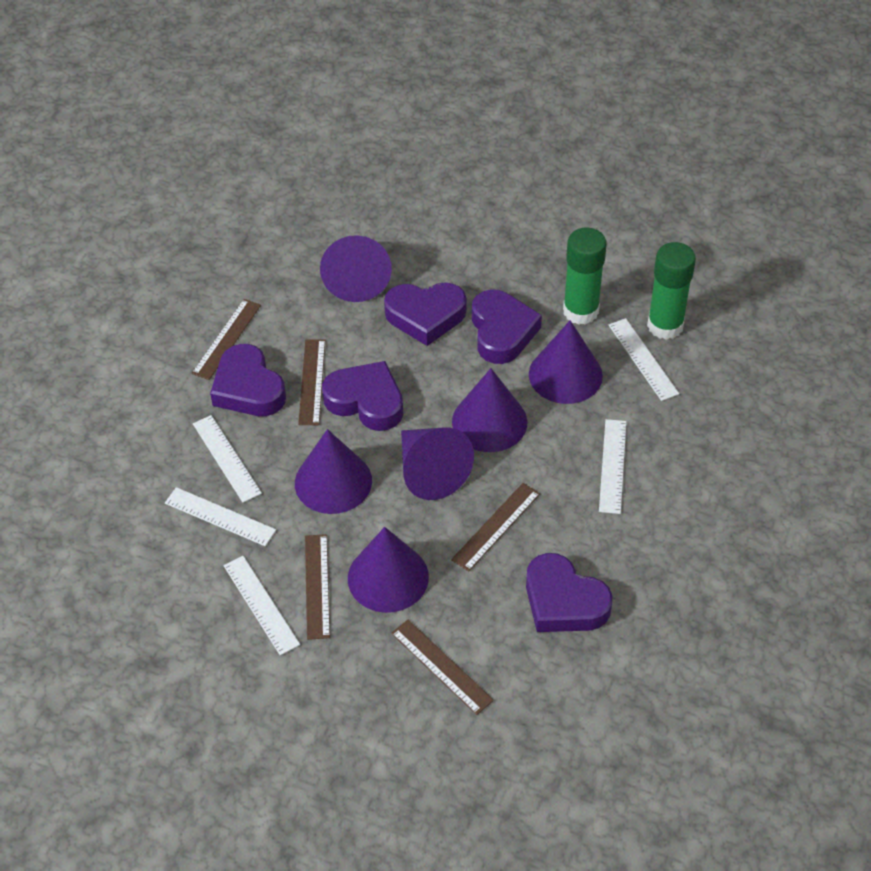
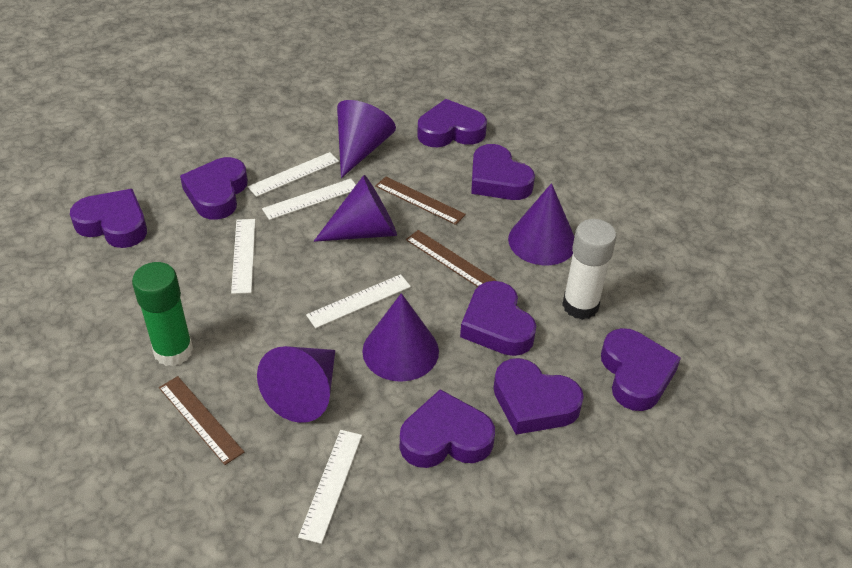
brown ruler: [192,299,261,380] [298,339,325,425] [305,534,330,640] [391,620,494,715] [451,483,540,572] = 5 -> [159,376,244,465] [375,177,466,225] [406,230,496,287] = 3
green glue stick: [563,228,607,325] [647,242,696,340] = 2 -> [132,262,193,366] = 1
purple cone: [295,429,372,514] [320,235,392,302] [348,527,429,613] [401,428,474,500] [452,368,527,452] [529,320,603,404] = 6 -> [257,346,335,423] [314,175,397,242] [337,100,396,178] [362,293,439,382] [508,183,575,265] = 5
purple heart: [210,344,286,416] [322,361,403,431] [384,282,466,346] [472,289,542,364] [526,553,612,632] = 5 -> [70,189,147,248] [180,157,248,220] [400,389,495,468] [417,99,487,147] [460,281,536,356] [471,144,535,200] [494,358,584,435] [601,328,681,411] = 8
white glue stick: none = 0 -> [562,219,616,320] = 1

